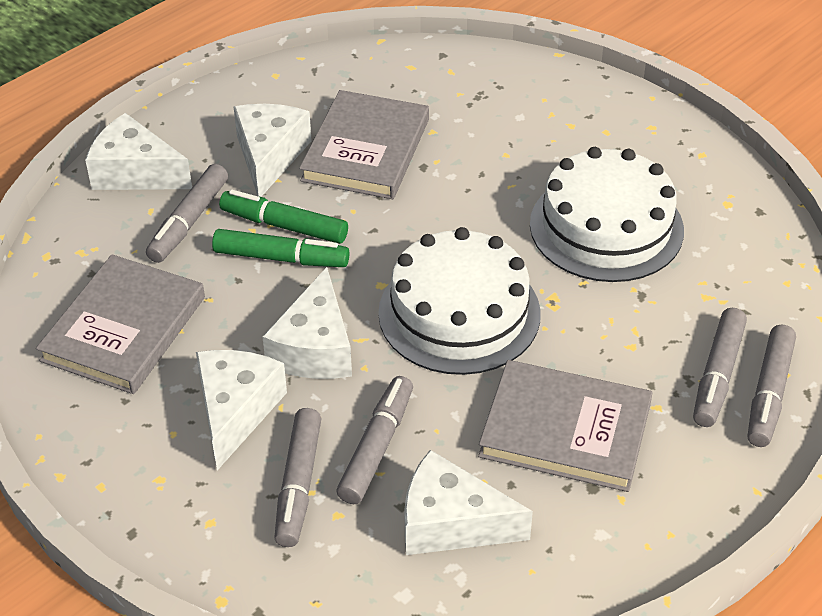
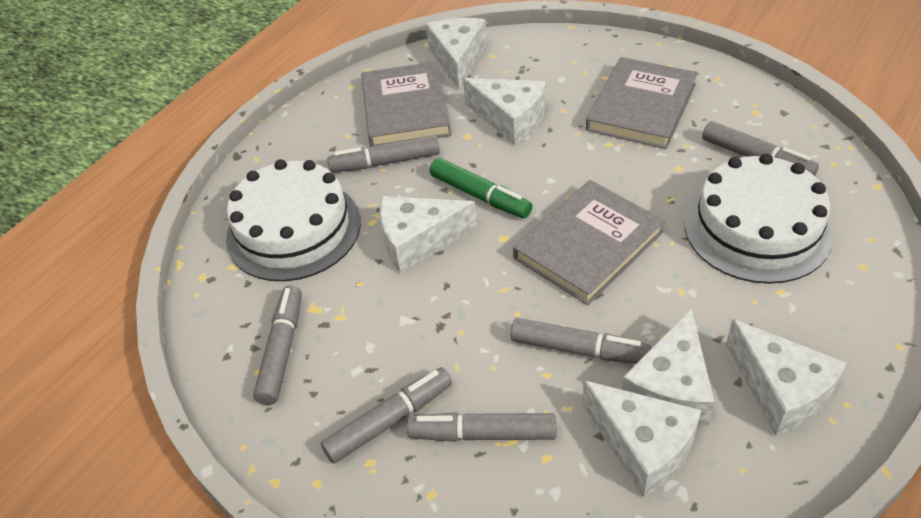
green marker: [212,229,349,267] [219,189,348,244] = 2 -> [430,158,532,218] = 1
grey marker: [146,164,228,263] [274,408,322,547] [337,376,413,504] [693,308,747,427] [748,325,796,447] = 5 -> [253,285,302,405] [321,367,452,464] [327,135,440,172] [407,412,556,442] [511,318,651,364] [702,121,819,176] = 6
white cheese: [85,113,192,190] [196,350,287,470] [234,104,312,197] [262,267,352,379] [404,450,533,555] = 5 -> [380,196,477,273] [426,18,487,90] [463,78,546,145] [582,380,701,498] [622,308,715,427] [726,319,847,436] = 6

